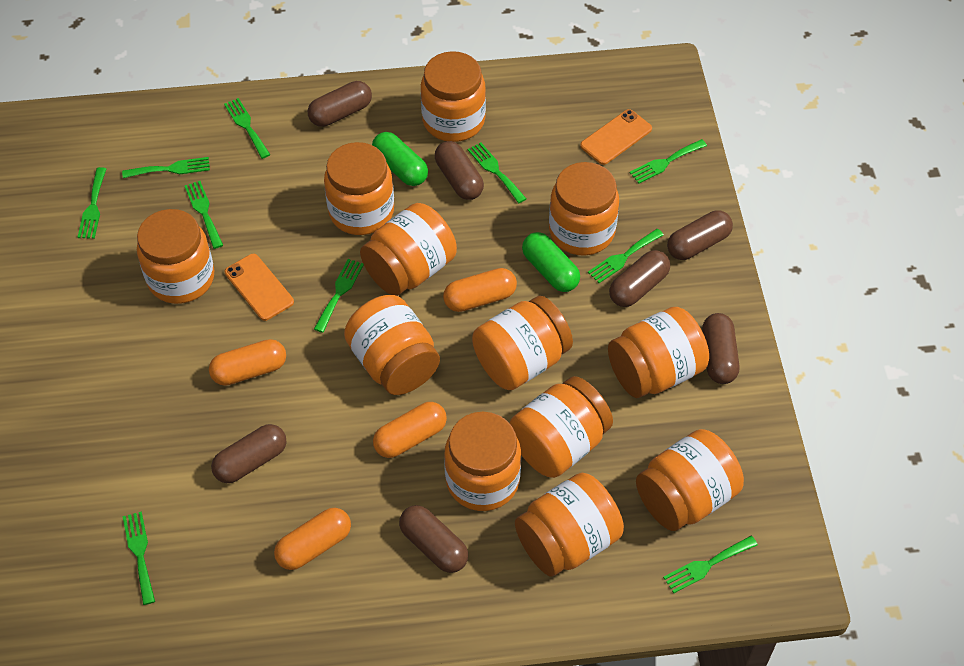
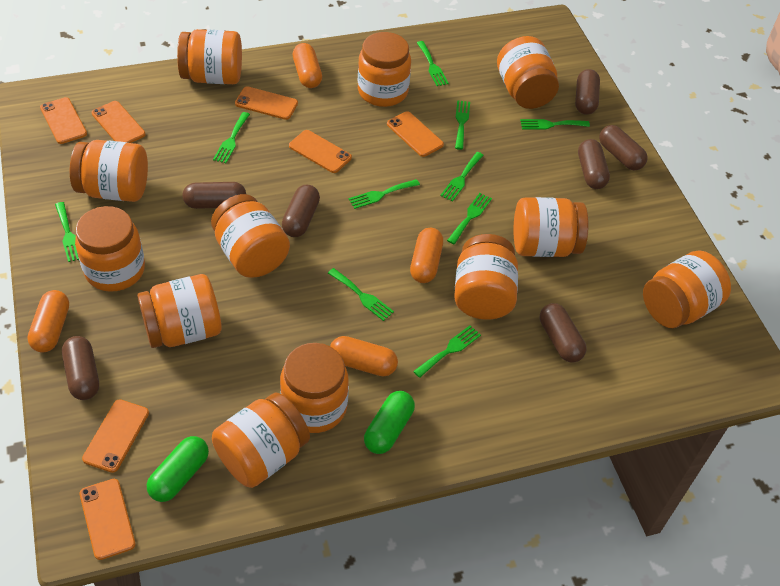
orange phone: [225,254,294,321] [580,109,652,165] = 2 -> [40,97,87,144] [80,479,135,560] [82,399,149,473] [92,101,146,143] [235,86,298,120] [289,130,352,173] [387,111,444,157] = 7

